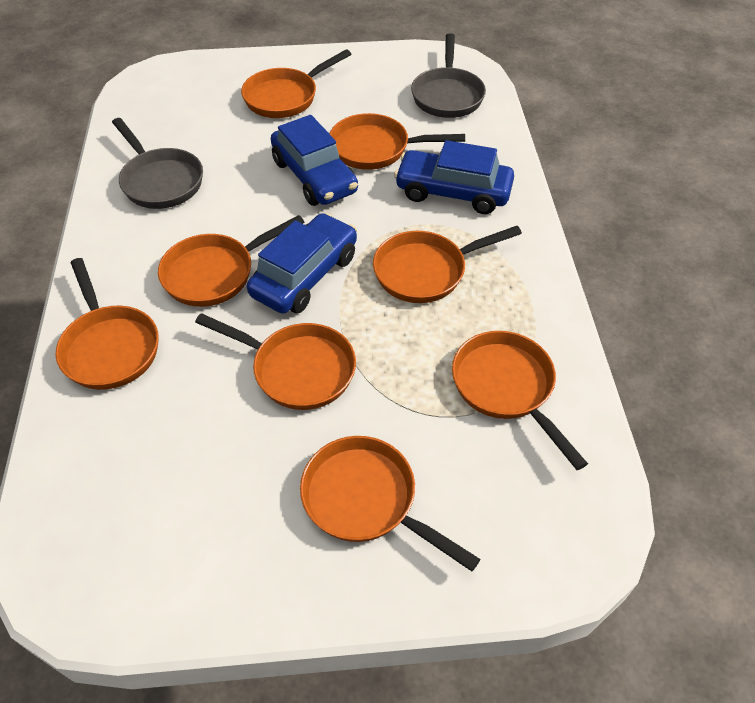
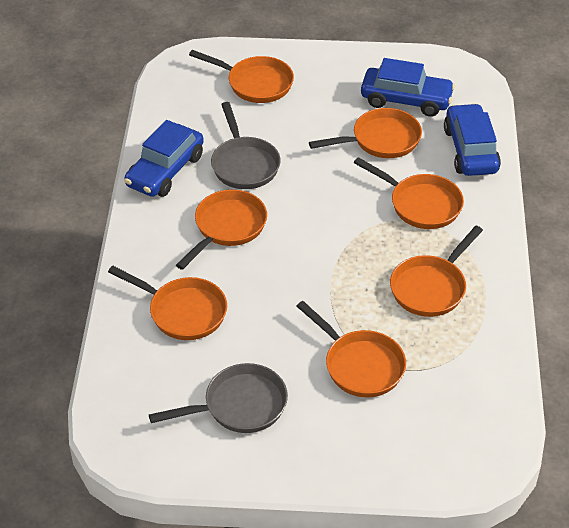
orange pan: [56,258,159,390] [158,215,304,307] [195,313,356,410] [241,49,351,118] [300,436,480,571] [330,113,465,170] [373,226,522,303] [452,331,588,470] = 8 -> [108,266,227,340] [176,190,267,270] [189,50,294,103] [296,301,406,397] [309,108,422,158] [354,157,464,229] [390,226,483,317] = 7

